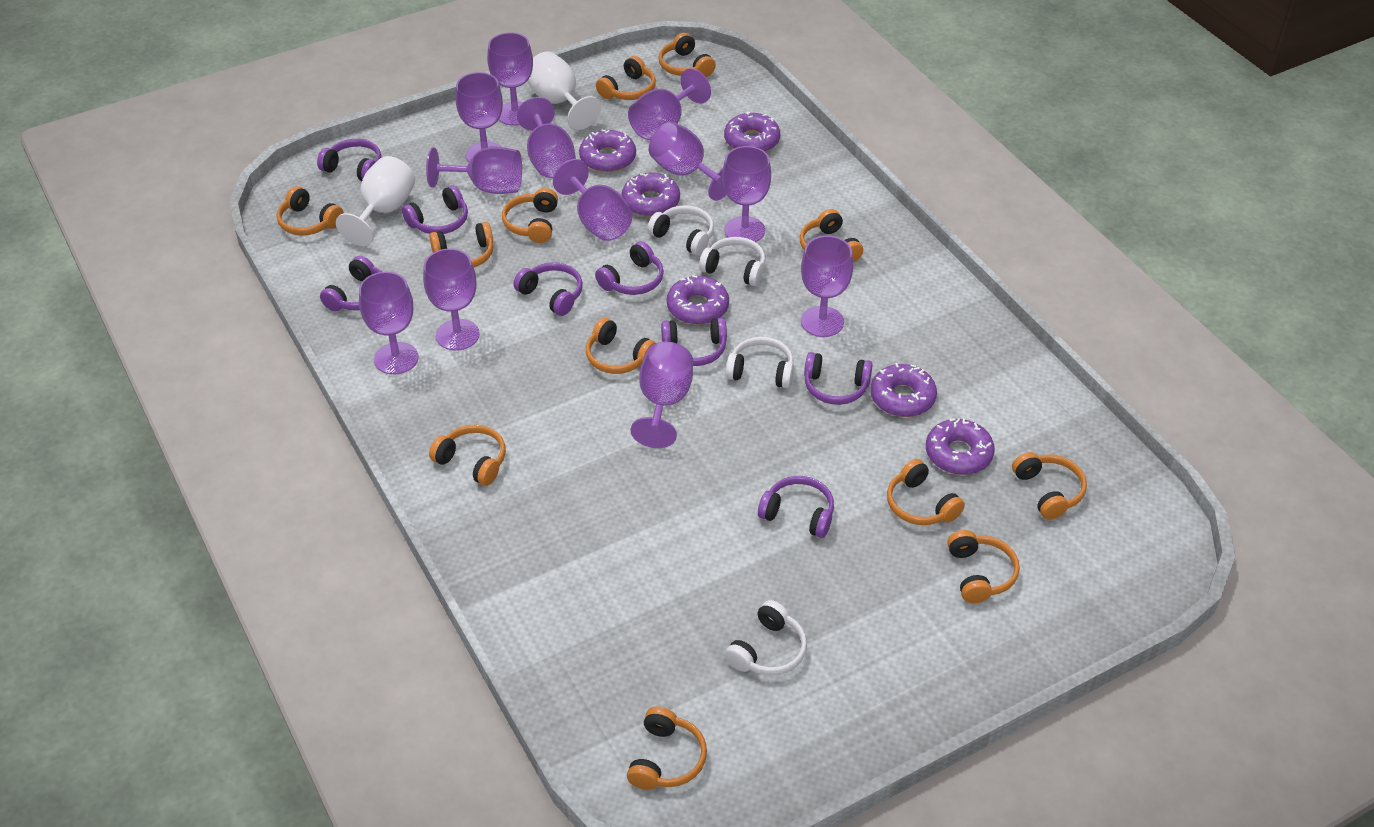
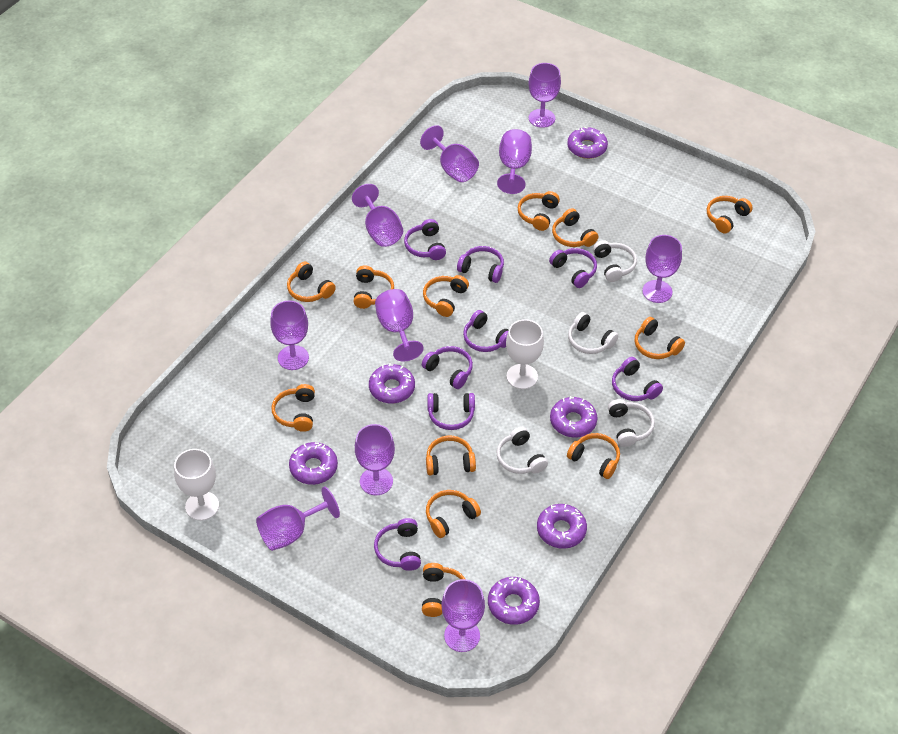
purple goblet: [359,272,419,375] [423,248,480,351] [426,147,522,194] [456,72,503,162] [487,32,533,126] [517,97,576,178] [553,159,633,241] [628,68,711,140] [631,342,693,448] [649,122,727,201] [722,146,771,242] [801,236,853,337] = 12 -> [256,487,340,551] [270,301,309,370] [352,184,403,247] [355,424,395,495] [375,289,424,362] [420,125,479,182] [442,579,485,652] [497,129,532,194] [529,63,561,128] [642,235,682,303] = 10

